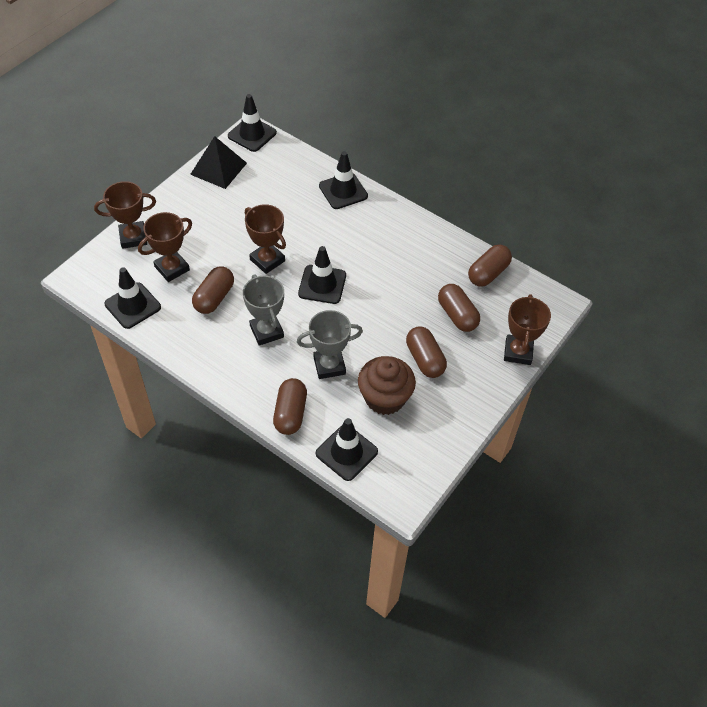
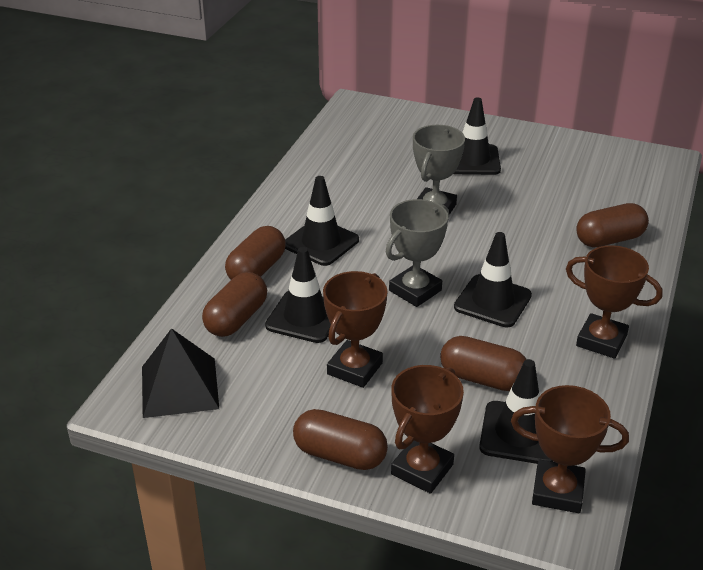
brown cupcake: [358,356,416,415] = 1 -> none = 0

